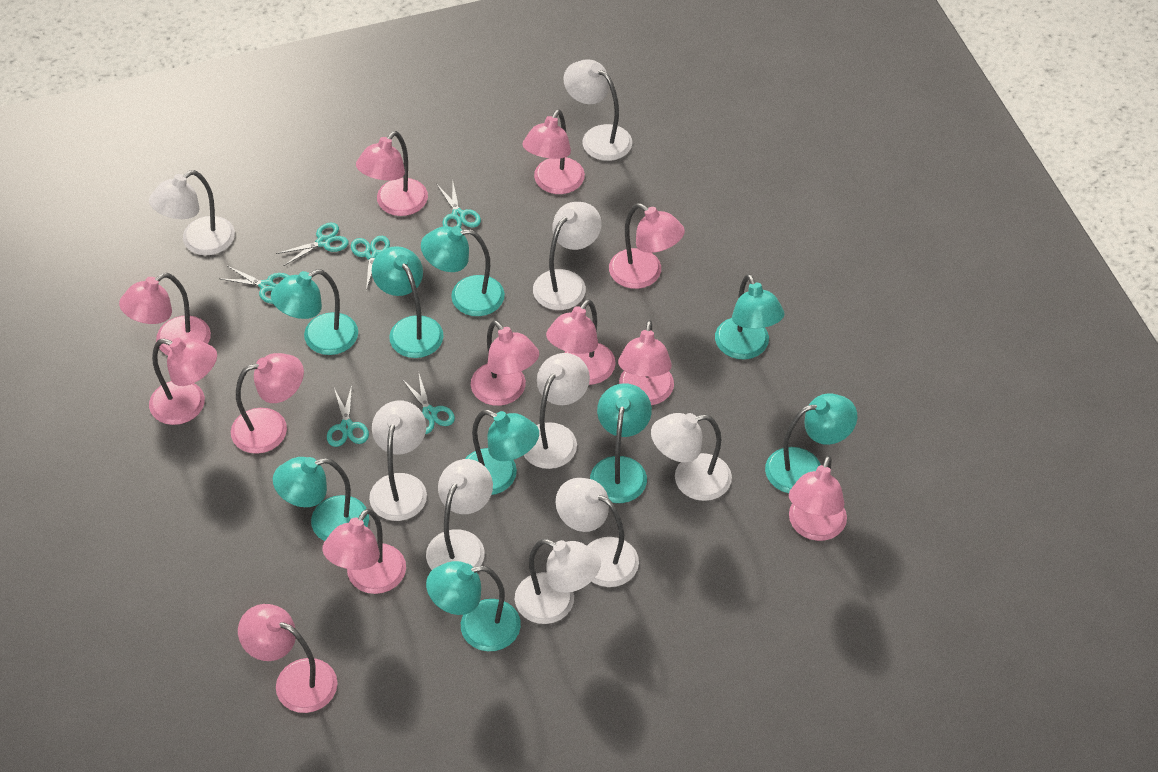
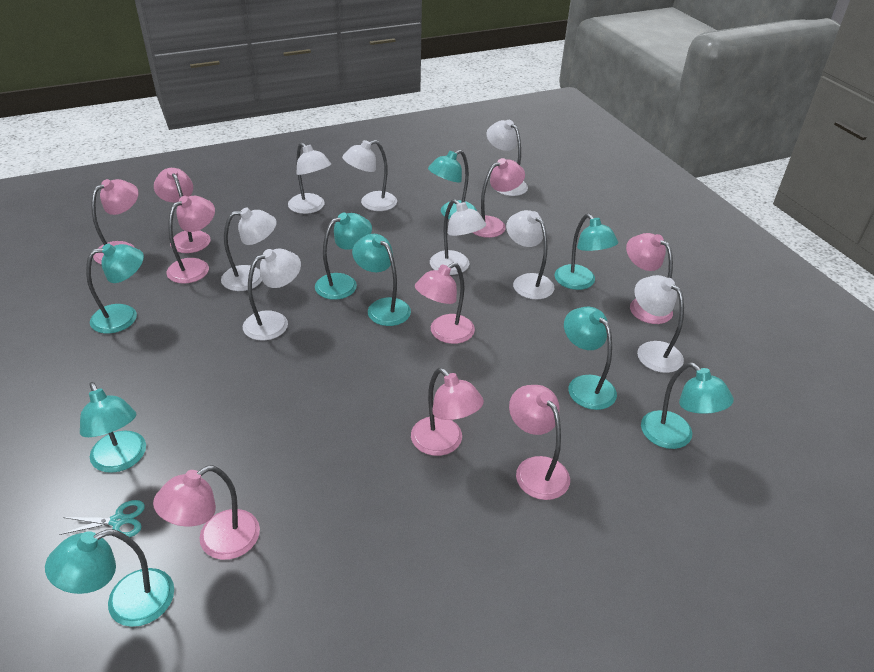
pink lamp: [119,273,211,355] [149,338,217,425] [231,353,304,454] [238,604,337,713] [322,509,406,594] [356,131,428,216] [471,320,539,406] [522,109,585,194] [546,299,616,385] [609,203,685,289] [618,320,674,405] [789,455,847,541] = 12 -> [91,179,139,264] [153,465,260,560] [154,168,210,253] [167,196,215,283] [411,368,484,456] [415,262,475,344] [473,158,525,238] [509,385,570,500] [626,233,673,324] = 9
turquoise scissors: [221,266,289,304] [276,223,349,266] [327,385,369,447] [351,236,390,291] [402,374,455,434] [437,179,481,228] = 6 -> [59,500,145,537] = 1
white lamp: [149,170,235,255] [369,401,427,521] [426,459,493,570] [515,539,601,624] [524,353,590,469] [533,202,602,310] [556,478,639,587] [564,59,632,161] [651,413,732,501] = 9 -> [221,207,277,291] [243,249,301,340] [288,142,331,214] [342,140,397,211] [430,199,486,275] [486,120,528,196] [506,210,555,299] [634,275,684,373] = 8

